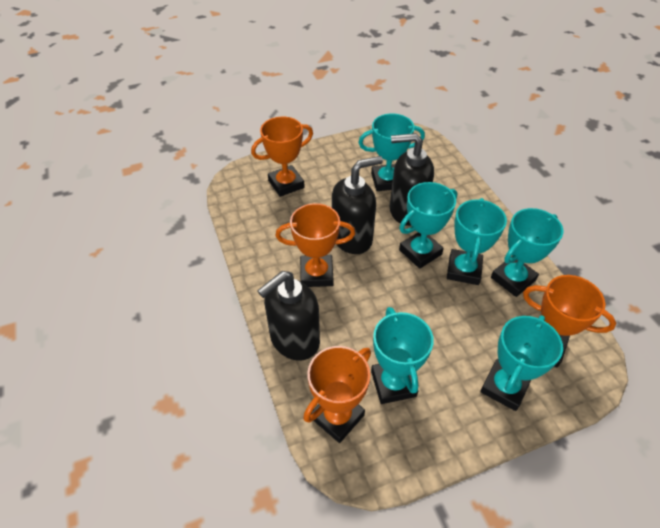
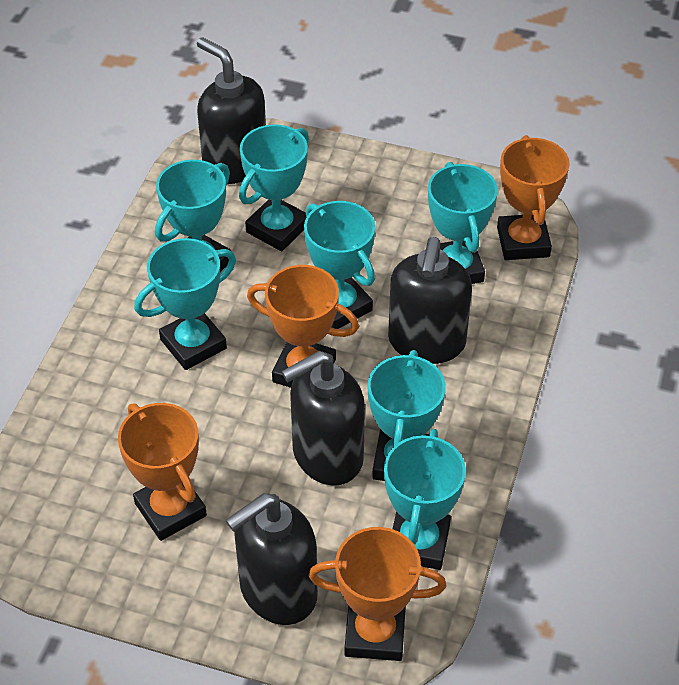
black soap dispenser: [257,271,320,361] [332,156,383,254] [390,133,434,226] = 3 -> [197,37,266,184] [226,493,318,625] [281,351,365,486] [388,237,472,364] = 4
turquoise trophy: [358,113,425,191] [371,307,434,404] [399,182,457,269] [447,198,507,285] [480,315,563,411] [491,208,564,297] = 6 -> [134,238,236,370] [155,160,232,272] [239,124,309,251] [304,201,375,329] [368,350,446,481] [384,429,466,570] [428,162,498,284] = 7

